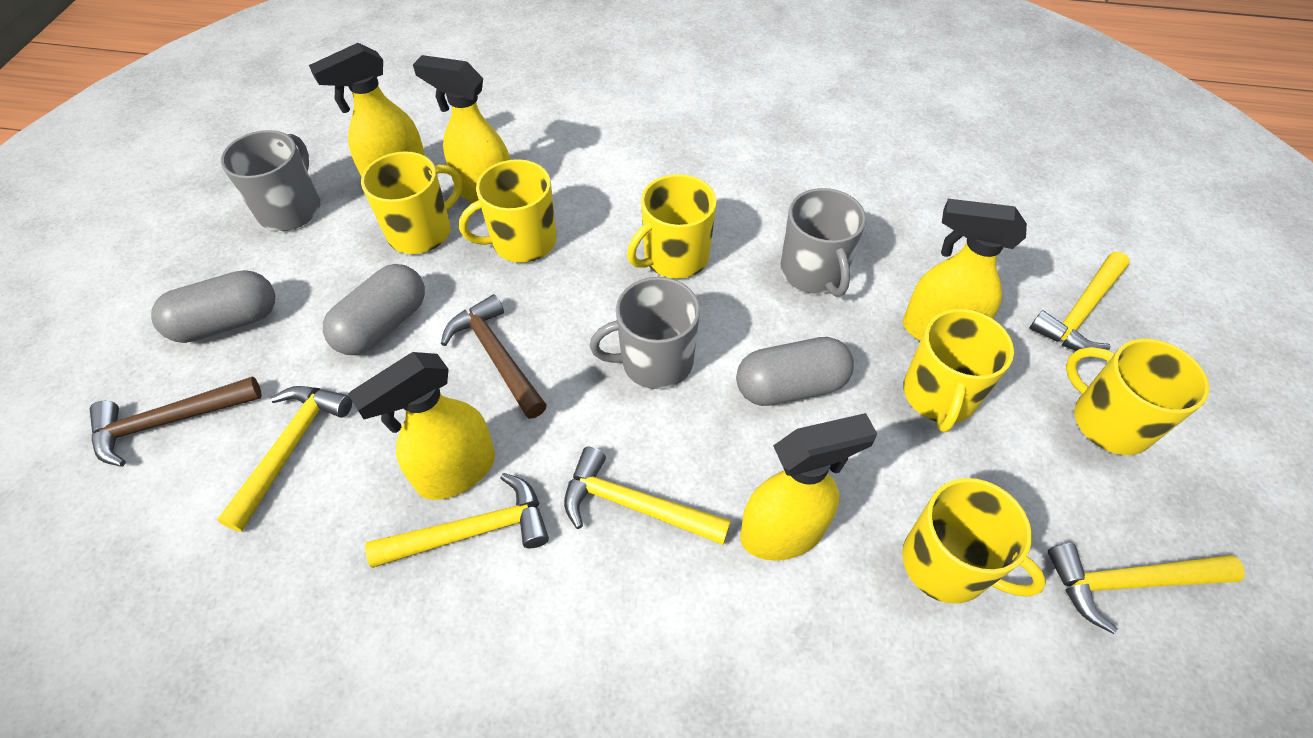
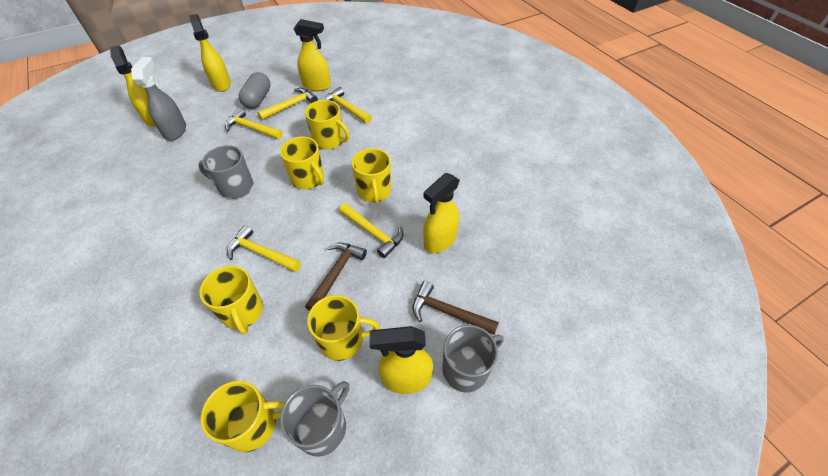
grey capsule: [151,270,275,343] [323,264,425,355] [736,337,854,406] = 3 -> [239,72,271,109] = 1
grey spray bottle: none = 0 -> [131,57,186,141] = 1

